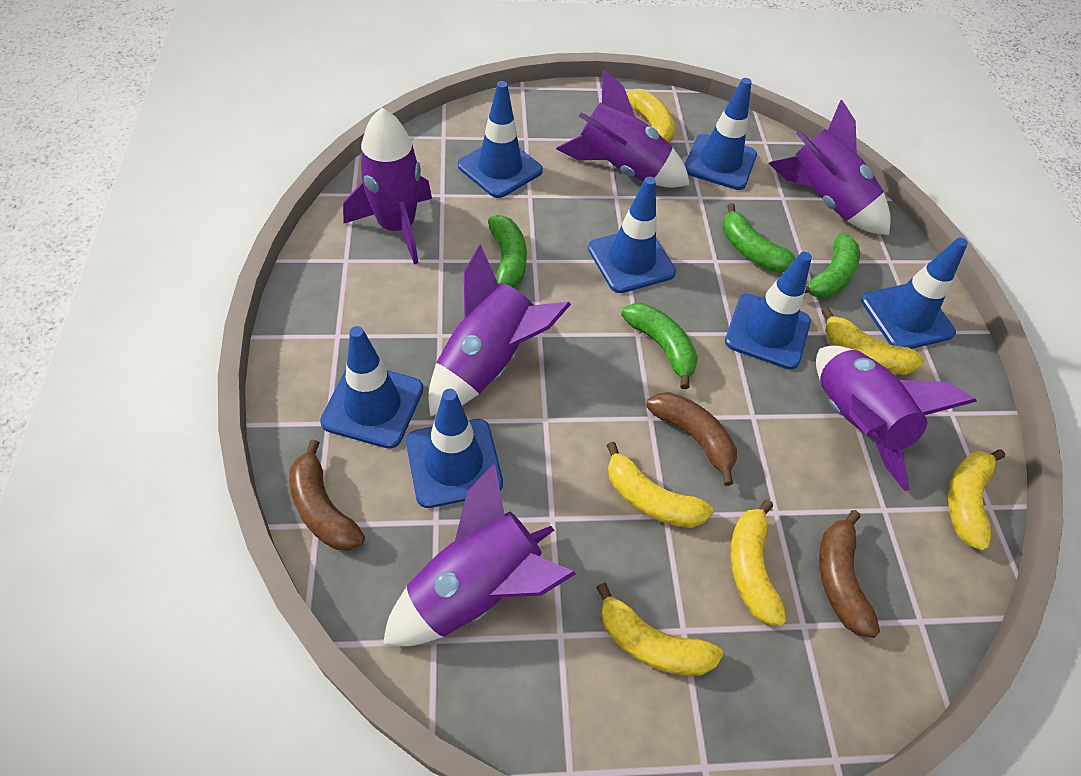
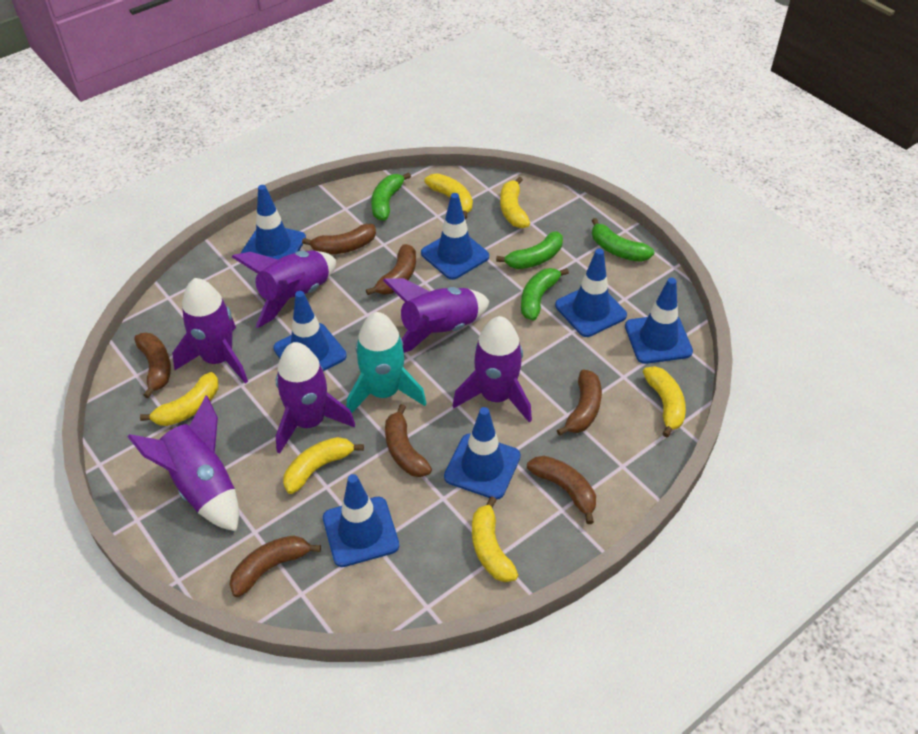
brown banana: [289,440,365,551] [646,392,737,486] [819,510,880,638] = 3 -> [134,333,171,398] [229,535,321,597] [302,224,376,254] [366,244,416,295] [385,404,432,477] [527,456,596,524] [557,370,602,436] = 7
turquoise rocket: none = 0 -> [347,312,427,413] = 1

